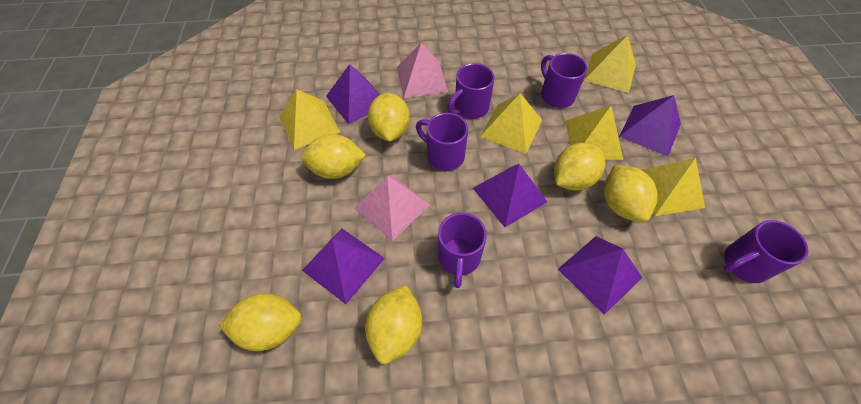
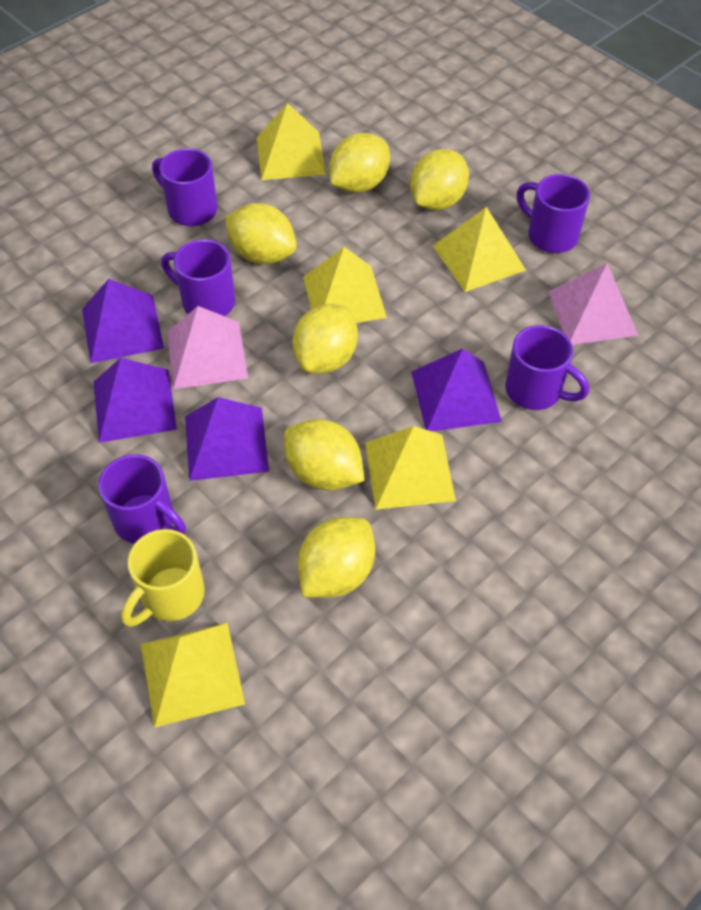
purple pyramid: [302,228,385,304] [326,64,380,124] [473,164,547,227] [558,236,643,315] [619,95,681,157] = 5 -> [82,279,164,363] [93,358,177,443] [185,397,269,481] [411,348,502,431] = 4
yellow mug: none = 0 -> [121,529,205,627] = 1

